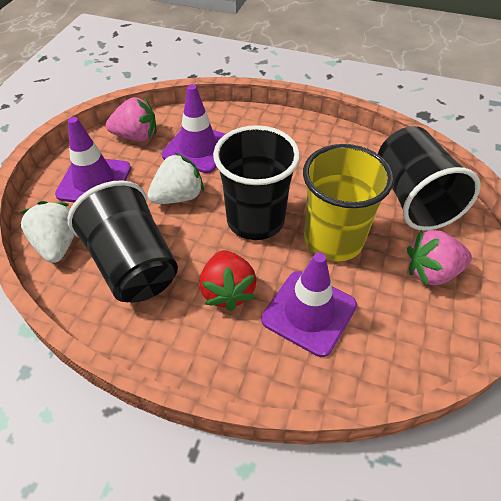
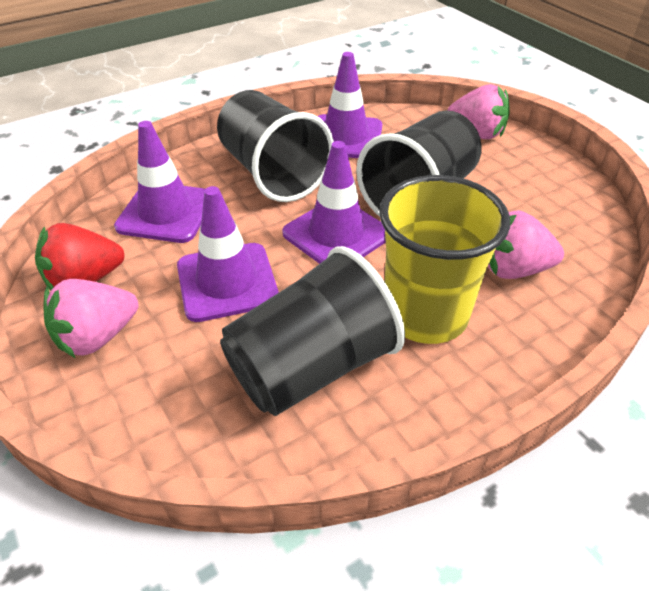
pink strawberry: [106,97,156,142] [407,230,472,286] = 2 -> [43,279,138,358] [447,84,510,139] [488,210,564,279] = 3
purple traffic cone: [55,117,131,202] [162,84,225,173] [262,252,357,357] = 3 -> [114,121,205,243] [177,186,279,322] [282,141,386,264] [318,52,382,158] = 4
white strawberry: [20,201,74,263] [147,153,204,204] = 2 -> none = 0

